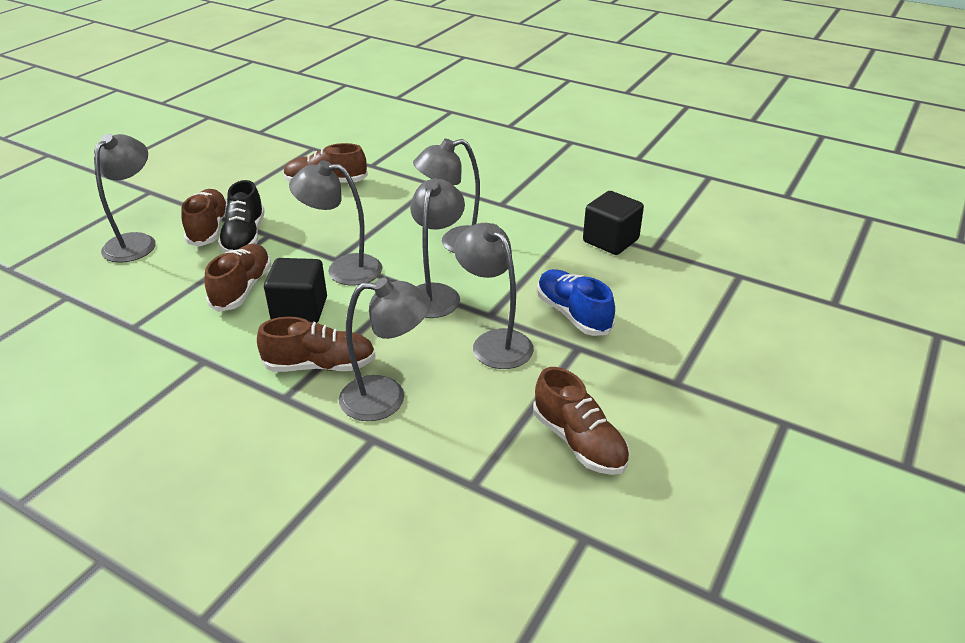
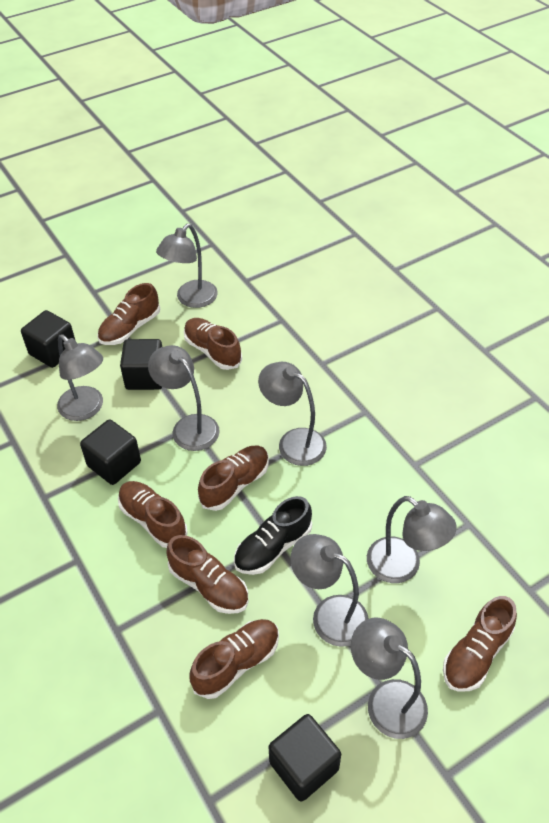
black cube: [264,258,327,323] [583,191,644,255] = 2 -> [21,310,75,368] [80,419,141,485] [120,339,162,390] [269,714,341,801] = 4
blue shoe: [537,269,615,336] = 1 -> none = 0
brown shoe: [181,189,227,247] [204,244,271,312] [257,317,376,372] [283,143,368,183] [533,367,630,475] = 5 -> [97,283,160,345] [118,481,188,548] [166,535,248,614] [184,318,242,370] [190,619,279,699] [198,446,269,511] [443,596,517,692] = 7
grey lamp: [94,134,156,263] [289,160,382,285] [339,278,431,421] [410,179,465,318] [413,139,480,253] [454,223,534,369] = 6 -> [57,334,103,421] [148,345,220,451] [156,224,218,308] [258,362,327,466] [291,534,369,647] [351,618,428,739] [367,496,457,583] = 7

